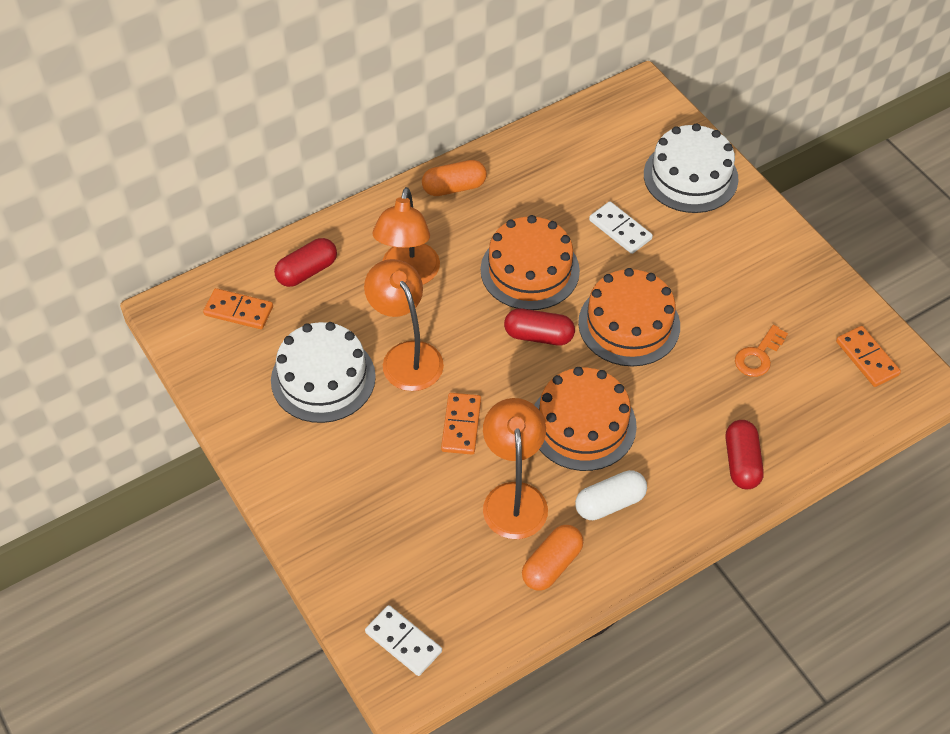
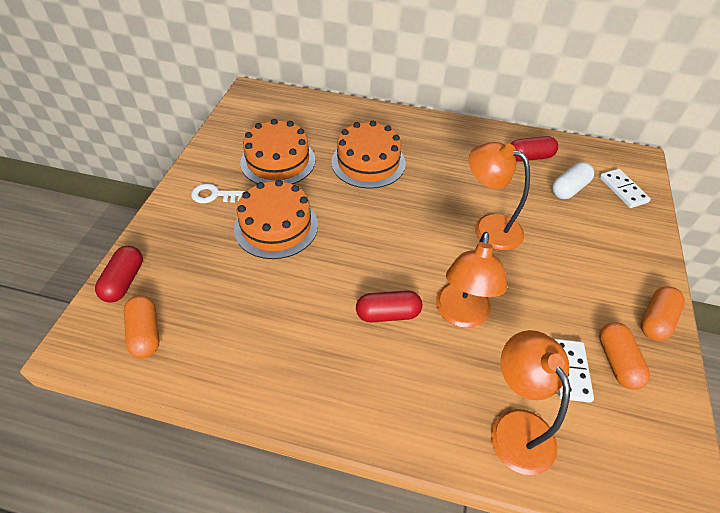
orange capsule: [422,160,487,196] [522,525,583,591] = 2 -> [124,295,159,358] [599,322,650,390] [641,286,685,341] = 3
orange domino: [203,288,273,329] [441,393,481,455] [836,326,901,387] = 3 -> none = 0
orange key: [735,325,788,377] = 1 -> none = 0
white cake: [271,322,376,423] [644,123,739,213] = 2 -> none = 0
white key: none = 0 -> [191,184,245,203] = 1

